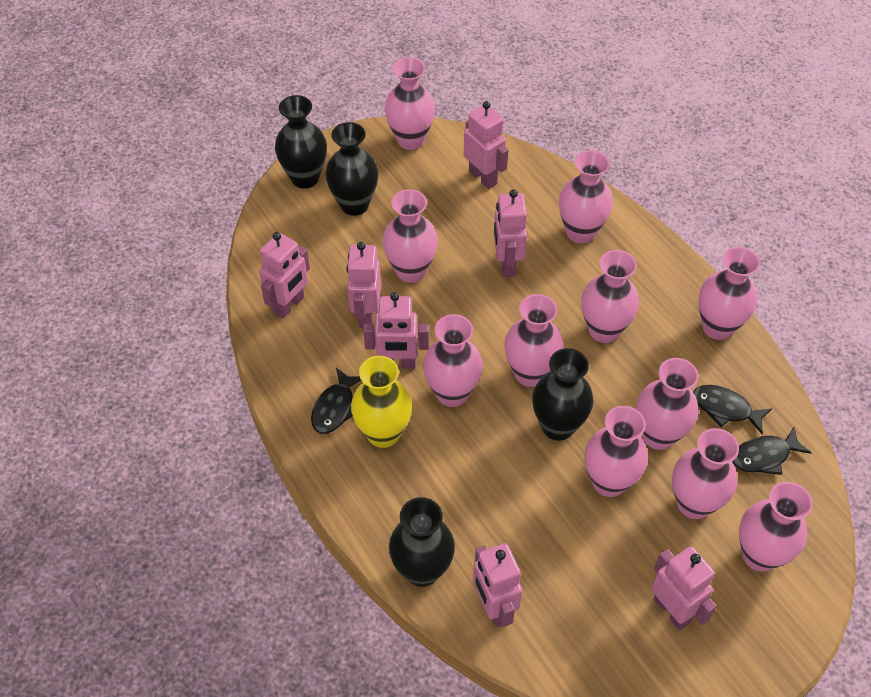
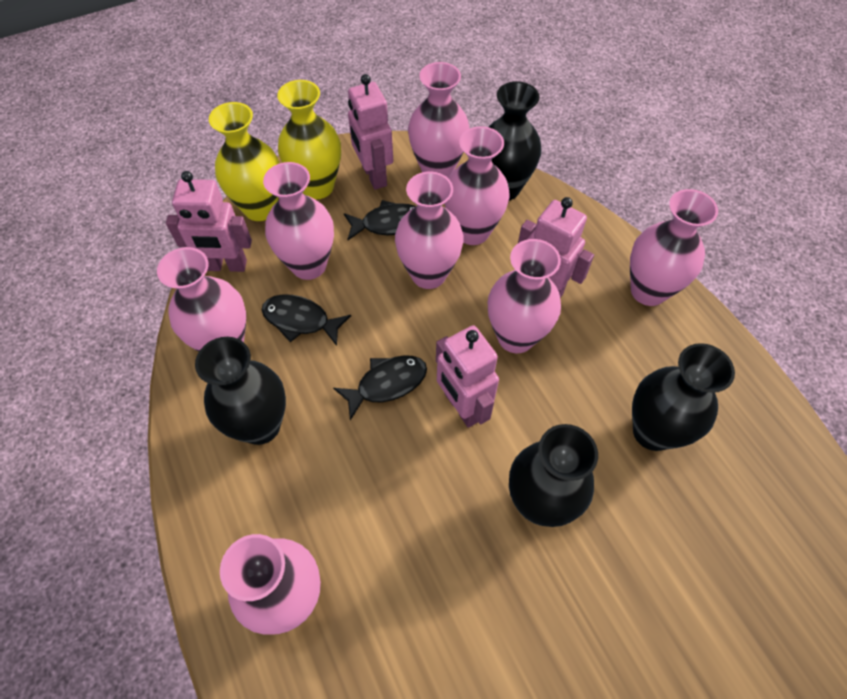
pink robot: [259,232,310,319] [346,242,381,328] [364,292,429,369] [464,101,509,189] [473,543,523,627] [494,189,527,277] [651,546,717,630] = 7 -> [166,171,252,272] [348,74,393,190] [436,325,499,428] [518,197,594,298] = 4
pink vase: [383,189,438,283] [385,57,435,150] [423,314,483,407] [505,294,563,387] [559,150,613,244] [582,250,639,343] [585,406,648,497] [636,358,698,450] [672,428,739,519] [698,247,760,340] [739,482,812,572] = 11 -> [157,247,246,352] [220,534,321,635] [263,162,334,280] [395,172,464,289] [408,62,470,178] [445,126,510,245] [488,239,561,353] [630,189,718,306] = 8
yellow vase: [351,356,412,448] = 1 -> [209,102,280,221] [277,80,341,199] = 2

